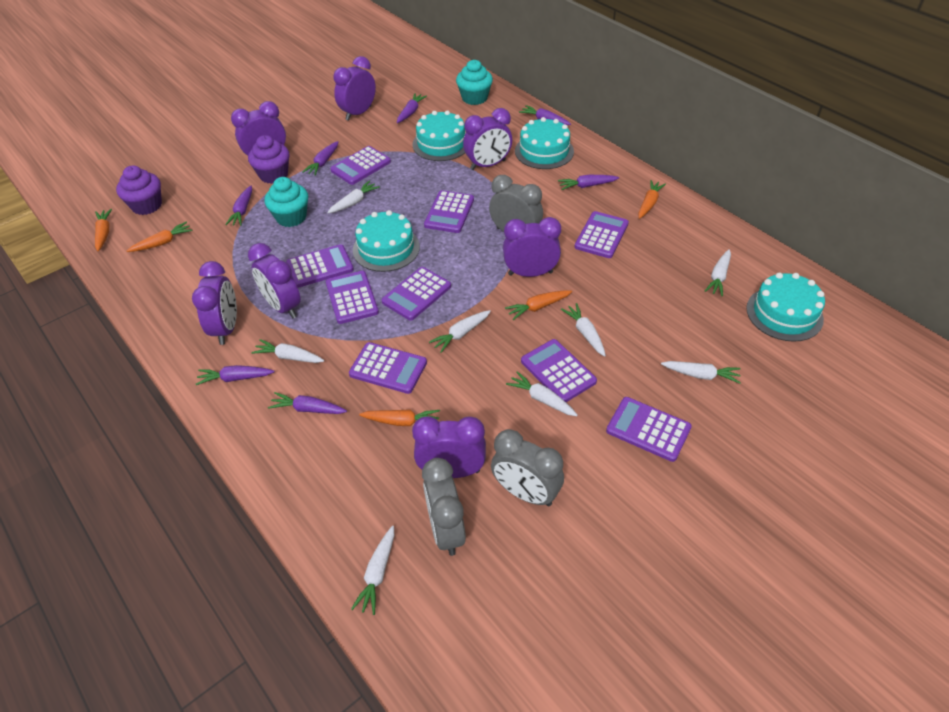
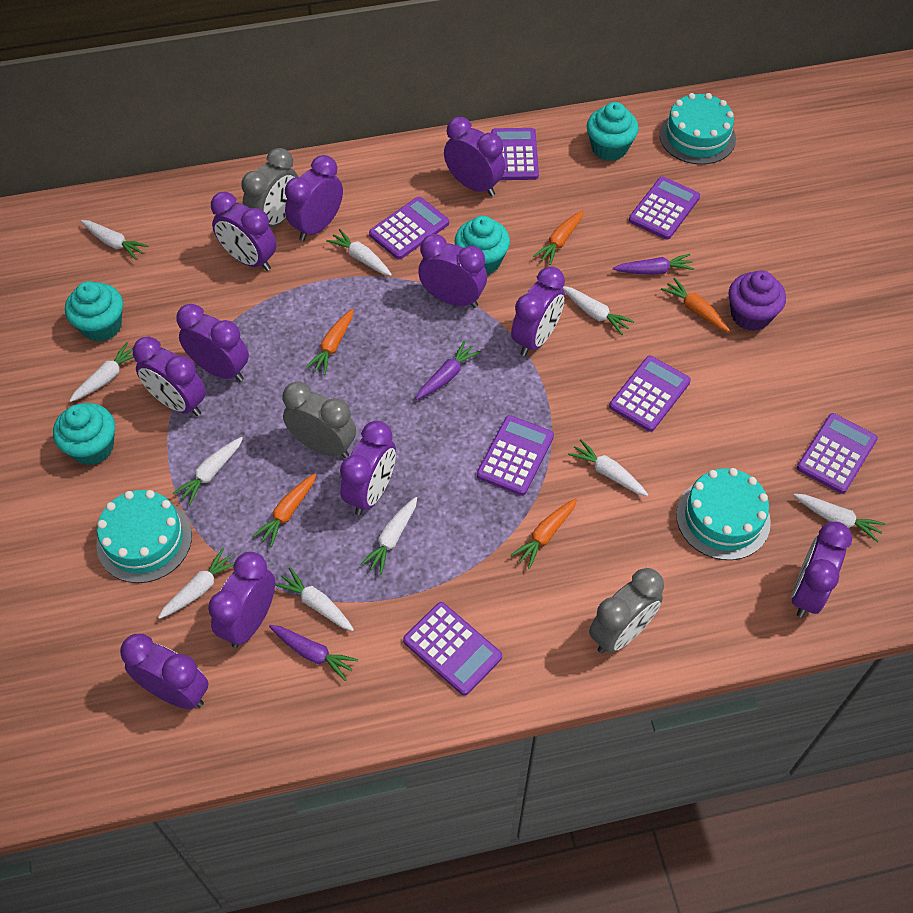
purple calculator: [286,244,354,288] [326,271,379,324] [330,146,391,185] [349,342,427,394] [382,267,451,321] [424,190,474,233] [521,339,597,402] [575,211,629,258] [606,397,692,462] = 9 -> [369,197,449,259] [403,602,502,695] [477,415,554,496] [491,128,539,180] [609,356,691,432] [629,177,700,240] [797,413,878,494] = 7
purple carrot: [196,365,275,385] [225,186,252,226] [268,392,347,414] [302,141,338,176] [397,93,427,123] [519,105,571,125] [558,175,619,190] = 7 -> [269,625,358,681] [416,341,481,400] [613,254,694,275] = 3
purple clock: [192,261,237,345] [231,101,286,162] [248,243,301,319] [333,56,376,121] [412,416,486,478] [463,108,512,170] [503,217,561,277] = 7 -> [120,634,209,709] [133,337,206,416] [176,304,249,382] [208,552,275,648] [211,192,277,271] [285,155,343,241] [340,421,396,515] [418,234,487,308] [444,117,505,196] [511,267,565,356] [792,522,852,618] = 11
purple cupcake: [116,165,162,215] [248,135,290,184] = 2 -> [728,270,786,331] = 1
turquoise cake: [353,210,420,272] [412,110,465,161] [515,117,574,169] [746,273,825,342] = 4 -> [96,490,192,583] [659,93,736,165] [676,468,771,560] = 3
turquoise cupcake: [264,177,308,227] [456,60,493,105] = 2 -> [53,403,115,465] [65,281,123,342] [455,216,510,275] [587,102,639,161] = 4
white carrot: [251,339,324,363] [327,181,380,214] [351,526,394,615] [429,310,491,353] [506,371,578,416] [561,303,606,357] [661,361,741,384] [705,249,731,296] = 8 -> [69,342,134,402] [81,220,148,260] [158,548,235,619] [173,437,243,505] [275,567,354,631] [326,229,392,276] [360,497,417,575] [562,286,634,335] [568,439,648,496] [794,494,885,542] = 10

